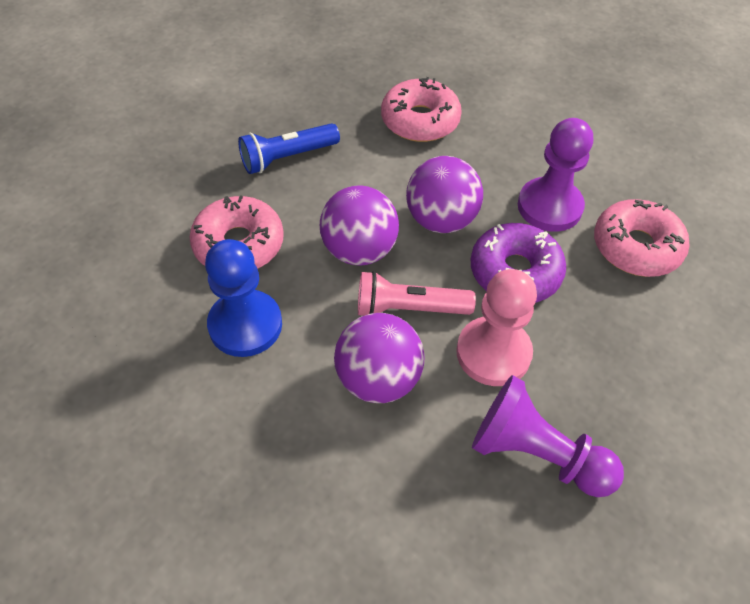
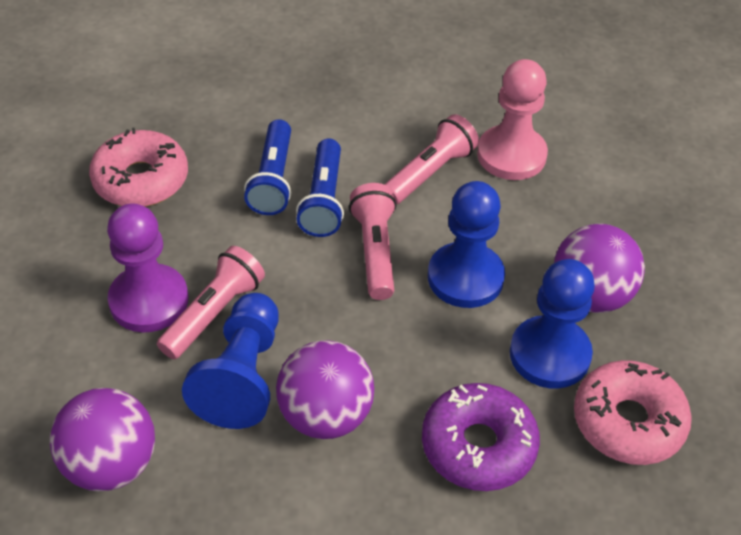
blue flashlight: [238,123,340,174] = 1 -> [244,119,291,215] [296,139,344,237] = 2
blue pawn: [205,239,282,357] = 1 -> [182,293,279,429] [428,181,505,308] [510,259,595,389] = 3
pink donut: [189,195,284,269] [381,77,462,142] [594,199,689,277] = 3 -> [89,128,188,207] [574,360,692,465] = 2
pink flashlight: [358,271,476,316] = 1 -> [157,246,265,359] [349,183,396,300] [384,114,479,204] = 3
purple pawn: [472,375,624,497] [518,118,593,232] = 2 -> [107,203,189,333] = 1

